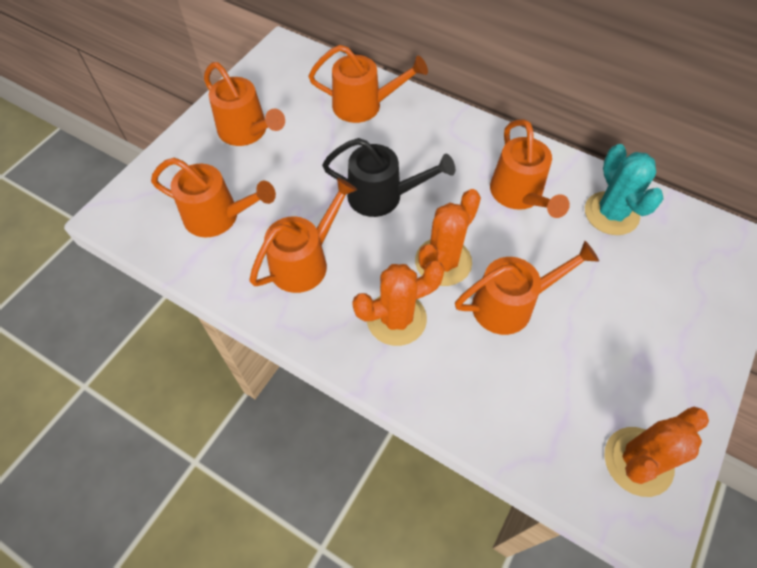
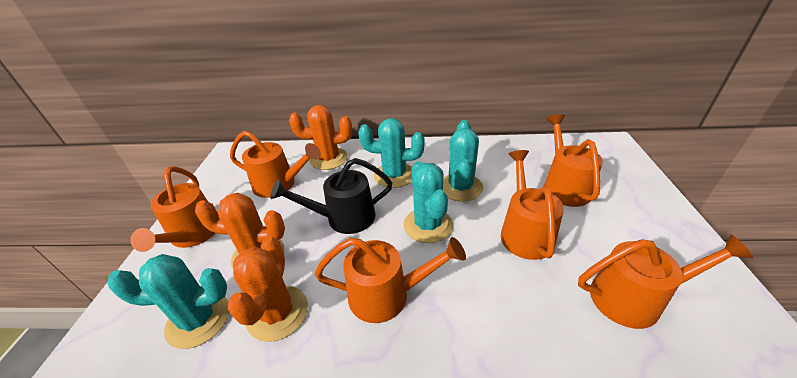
turquoise cactus: [585,144,664,235] = 1 -> [108,254,229,349] [358,118,425,188] [404,161,453,243] [443,120,483,202] = 4

